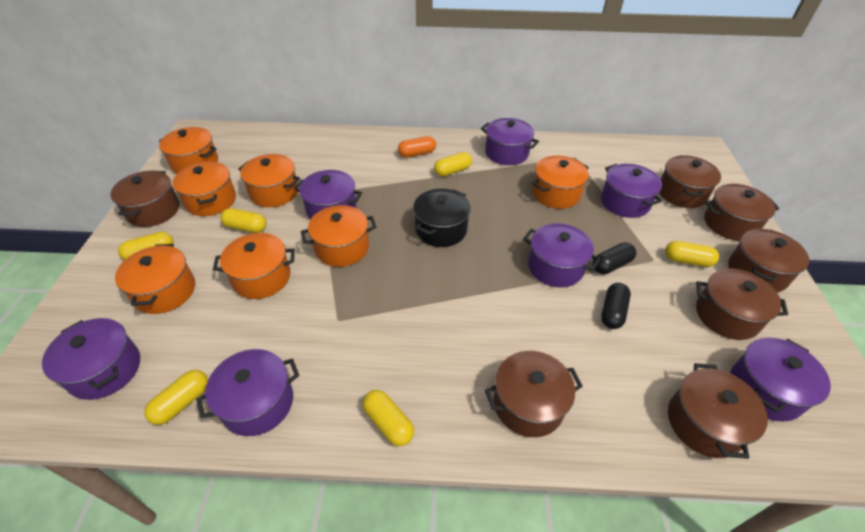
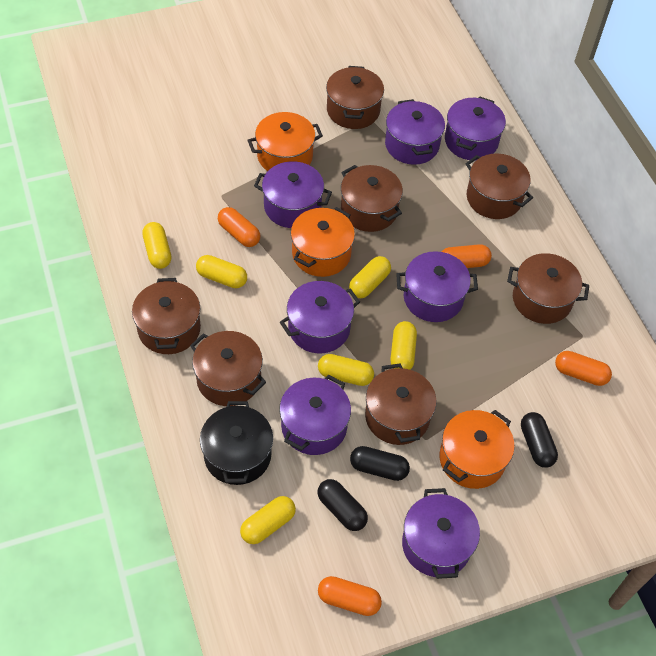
black capsule: [593,242,636,274] [601,283,631,329] = 2 -> [317,479,368,531] [350,446,410,481] [521,412,558,468] = 3
orange capsule: [398,136,436,158] = 1 -> [218,207,260,247] [318,576,382,616] [442,244,492,268] [555,351,612,386] = 4
orange pot: [115,244,195,314] [159,127,218,174] [173,162,236,216] [213,233,295,299] [238,154,300,207] [301,205,376,267] [532,156,589,209] = 7 -> [247,112,323,171] [291,207,355,277] [439,410,515,489] = 3

